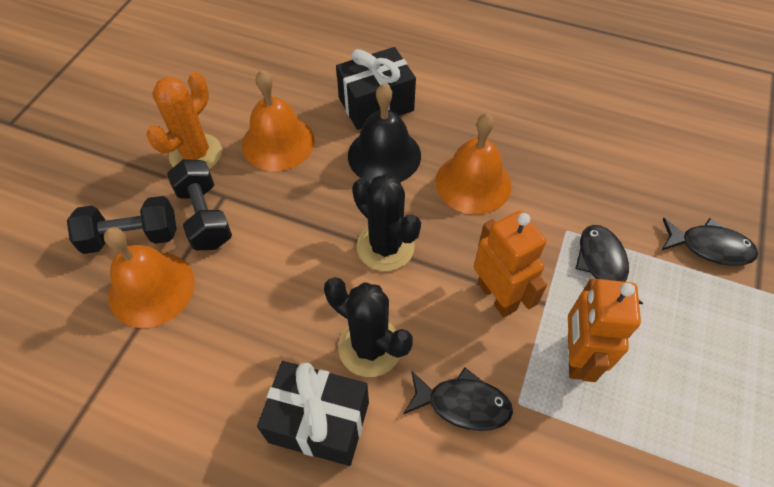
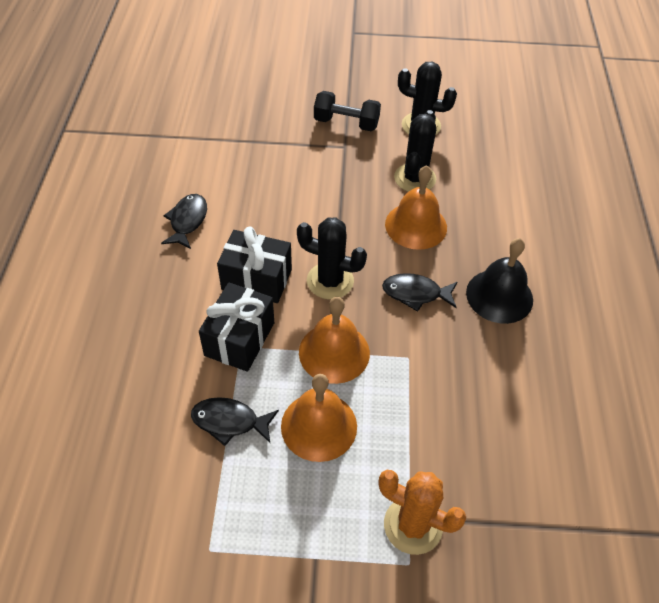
black cactus: [324,277,413,377] [352,174,421,271] = 2 -> [297,217,367,299] [394,110,436,192] [398,62,457,135] = 3
black dumbbell: [67,196,176,254] [167,159,232,250] = 2 -> [314,91,381,131] = 1
orange robot: [474,211,547,317] [568,278,641,382] = 2 -> none = 0

